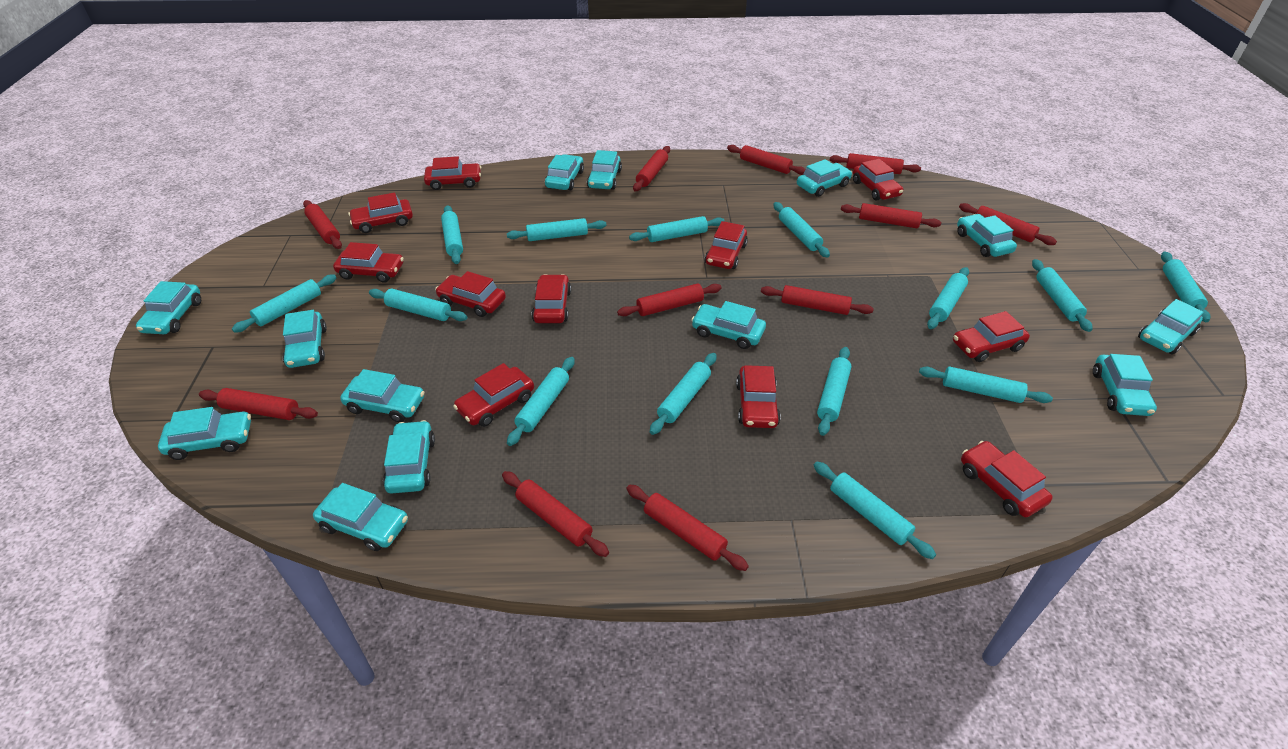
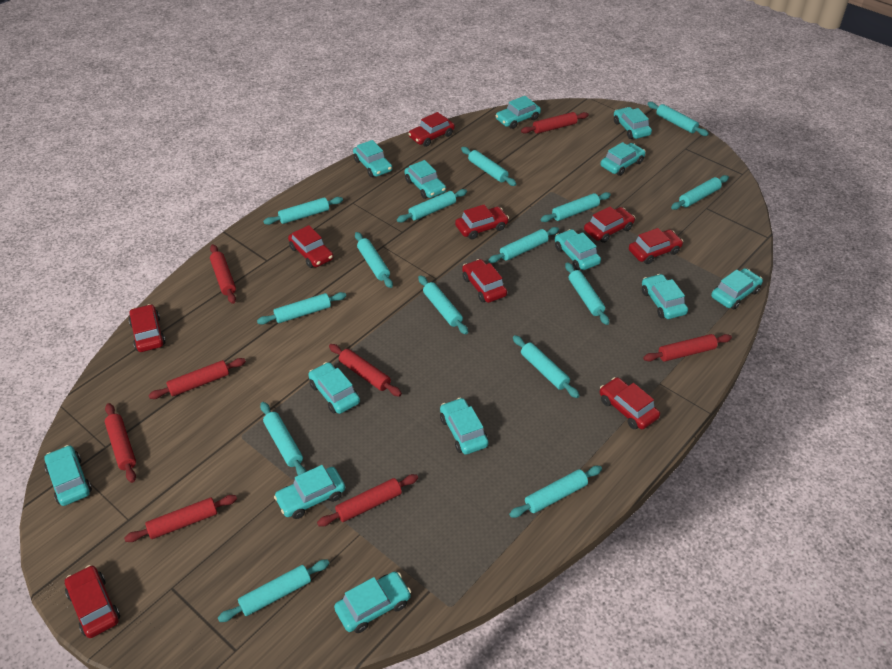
red car: [333,242,404,283] [348,192,413,233] [424,156,481,190] [435,271,506,317] [453,363,534,427] [532,274,571,323] [705,221,748,269] [736,365,781,428] [853,159,903,200] [953,311,1030,362] [961,441,1053,517] = 11 -> [65,565,120,638] [129,304,166,352] [288,225,333,268] [408,112,455,147] [455,205,509,240] [462,259,507,303] [584,207,635,243] [600,377,660,429] [629,228,683,264] = 9
red rolling pin: [199,388,318,420] [303,200,342,249] [502,471,609,557] [617,284,722,316] [626,485,749,571] [633,146,670,191] [727,145,806,175] [761,285,874,315] [830,153,921,174] [841,203,941,228] [959,203,1057,245] = 11 -> [105,403,136,483] [124,495,237,542] [148,358,246,399] [210,244,236,304] [317,474,418,527] [329,344,402,397] [521,112,589,134] [643,334,732,362] = 8
turquoise rolling pin: [232,275,336,333] [369,289,467,321] [441,205,463,264] [507,218,607,241] [507,357,575,446] [629,216,725,242] [650,353,717,435] [773,202,830,258] [814,461,936,559] [817,347,851,436] [919,366,1053,403] [927,267,969,329] [1032,259,1093,332] [1161,252,1210,322] = 14 -> [218,559,330,622] [257,292,346,325] [260,402,306,475] [263,197,343,225] [355,232,393,288] [397,189,467,223] [418,275,468,335] [461,147,516,186] [488,227,559,263] [509,466,602,518] [513,335,580,398] [541,192,611,222] [565,262,609,325] [647,102,709,136] [671,175,729,210] = 15

